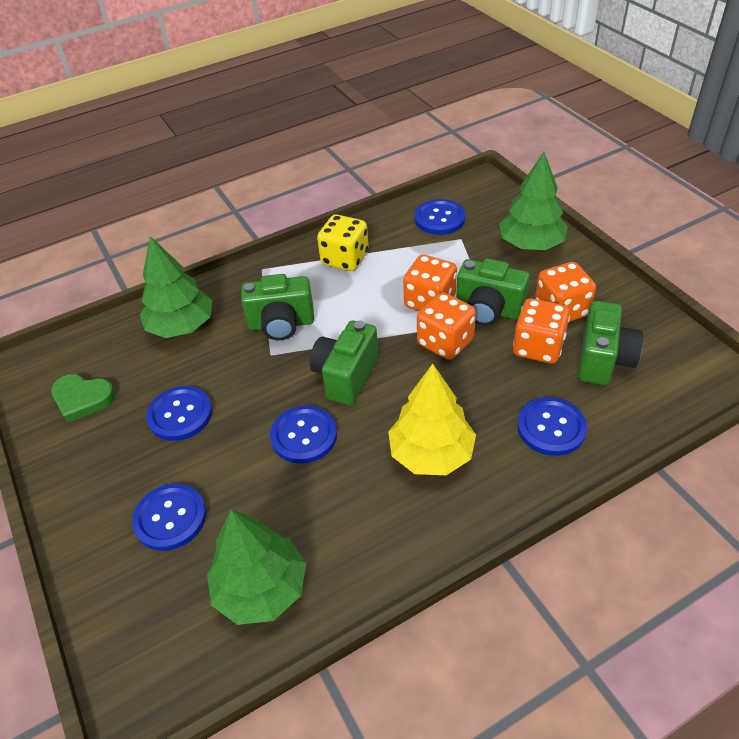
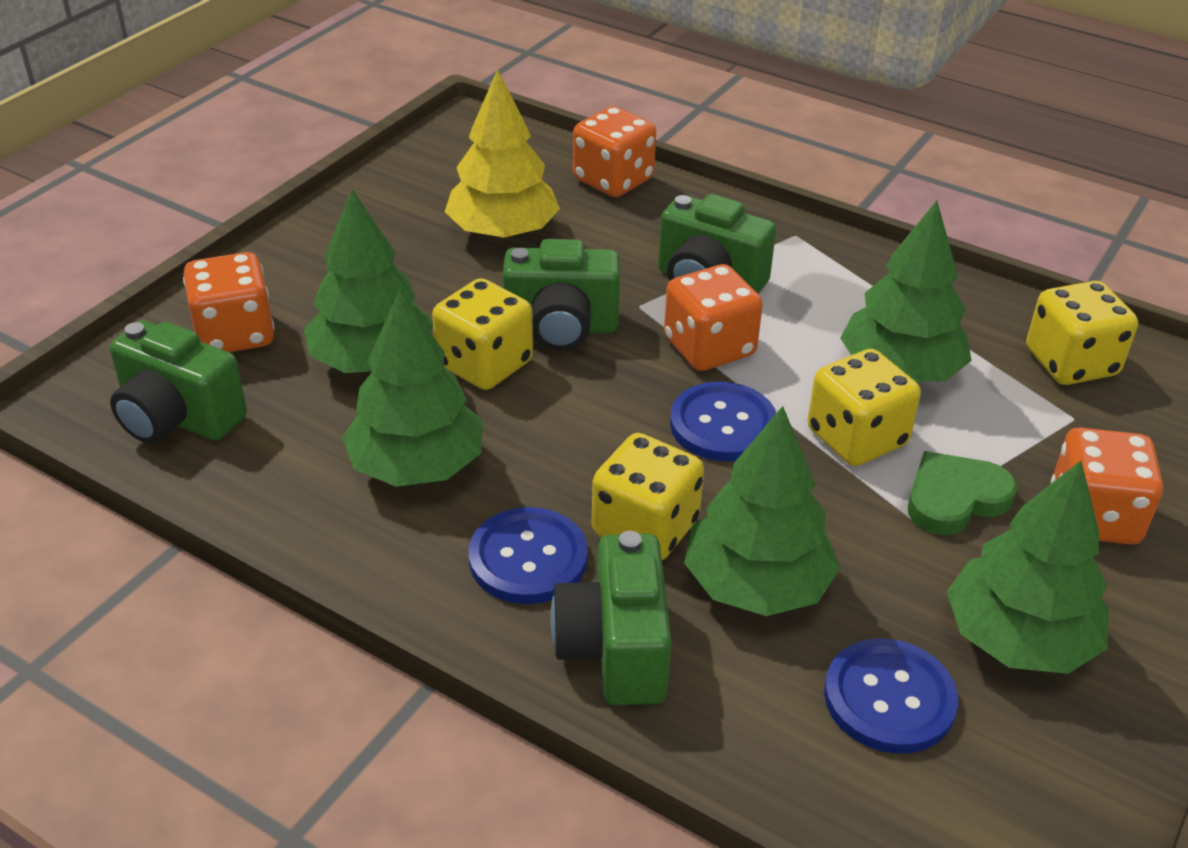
blue button: [132,483,206,551] [146,386,212,441] [270,405,337,464] [415,199,466,235] [517,397,587,456] = 5 -> [469,507,588,604] [670,382,776,462] [824,638,958,754] = 3
green tree: [140,236,212,338] [207,509,306,625] [499,152,568,250] = 3 -> [304,190,433,373] [342,290,483,487] [684,406,840,616] [840,200,972,382] [947,460,1108,674] = 5
yellow dice: [317,214,369,271] = 1 -> [432,278,533,390] [592,433,704,560] [807,349,921,466] [1026,281,1138,385] = 4

